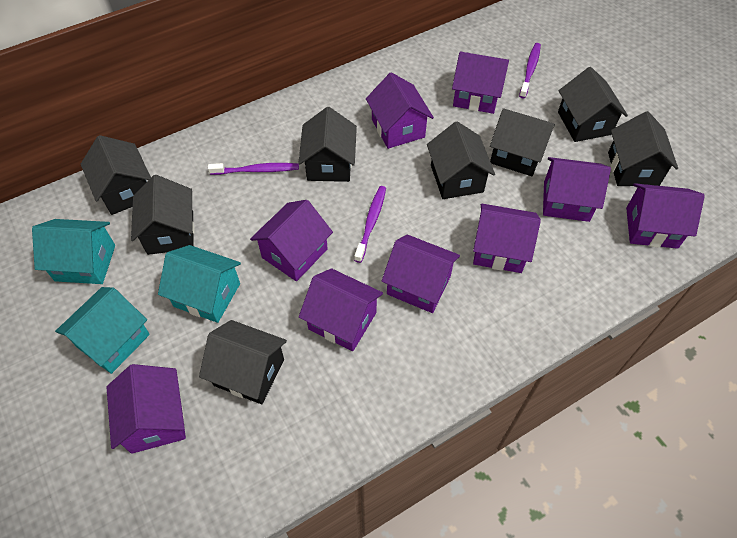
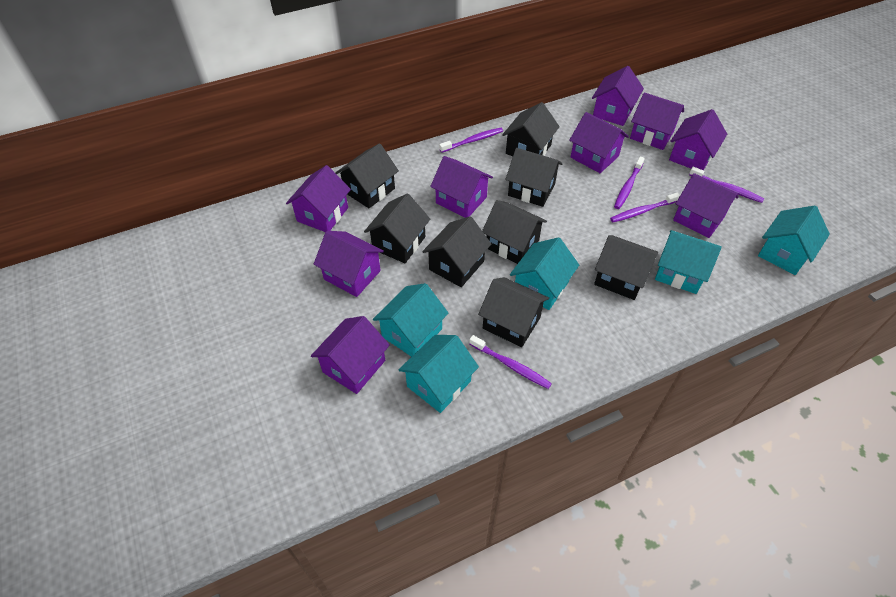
purple toothbrush: [208,163,299,175] [354,186,386,263] [519,43,541,98] = 3 -> [439,128,503,153] [469,335,552,389] [610,192,680,222] [614,157,645,209] [689,167,764,203] = 5
turquoise house: [32,219,115,284] [55,287,150,374] [158,245,241,323] = 3 -> [373,283,448,357] [399,335,479,413] [510,237,579,310] [655,230,722,294] [758,205,830,275] = 5

